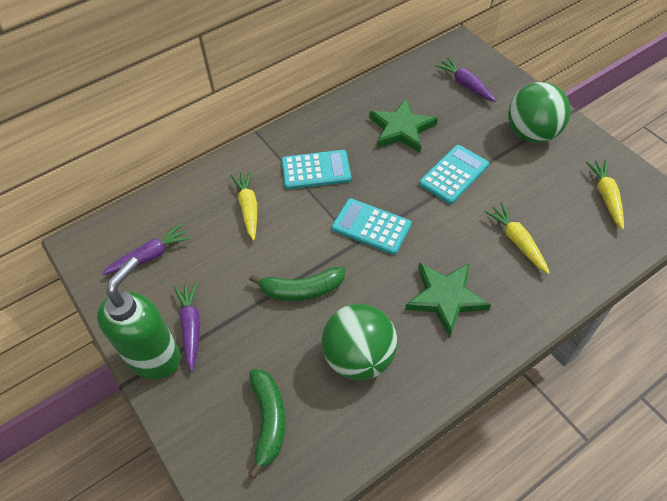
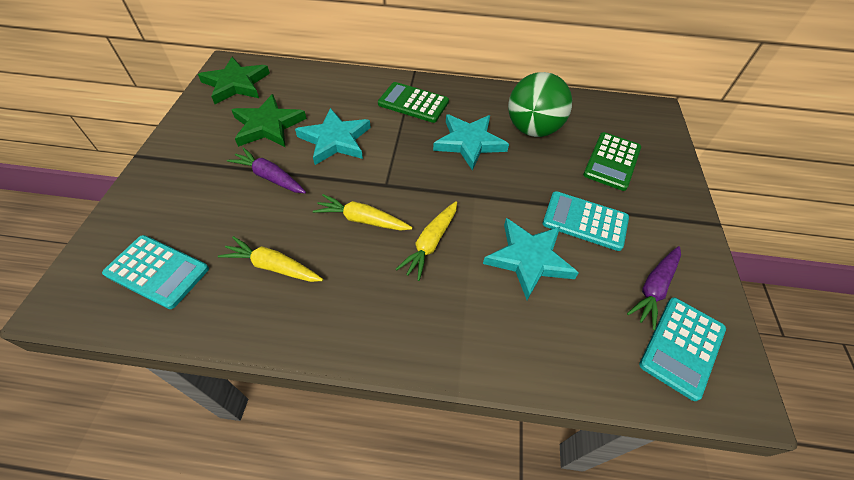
green ball: [322,304,397,380] [508,82,571,143] = 2 -> [508,72,572,137] = 1
green banana: [248,369,286,479] [249,267,345,301] = 2 -> none = 0
green calculator: none = 0 -> [378,82,449,123] [583,132,641,191] = 2
green soap dispenser: [97,257,181,379] = 1 -> none = 0
purple carrot: [102,224,191,275] [174,282,200,372] [435,58,496,102] = 3 -> [227,147,306,193] [627,246,681,330] = 2
turquoise star: none = 0 -> [295,108,371,165] [433,114,509,170] [483,218,578,300] = 3

